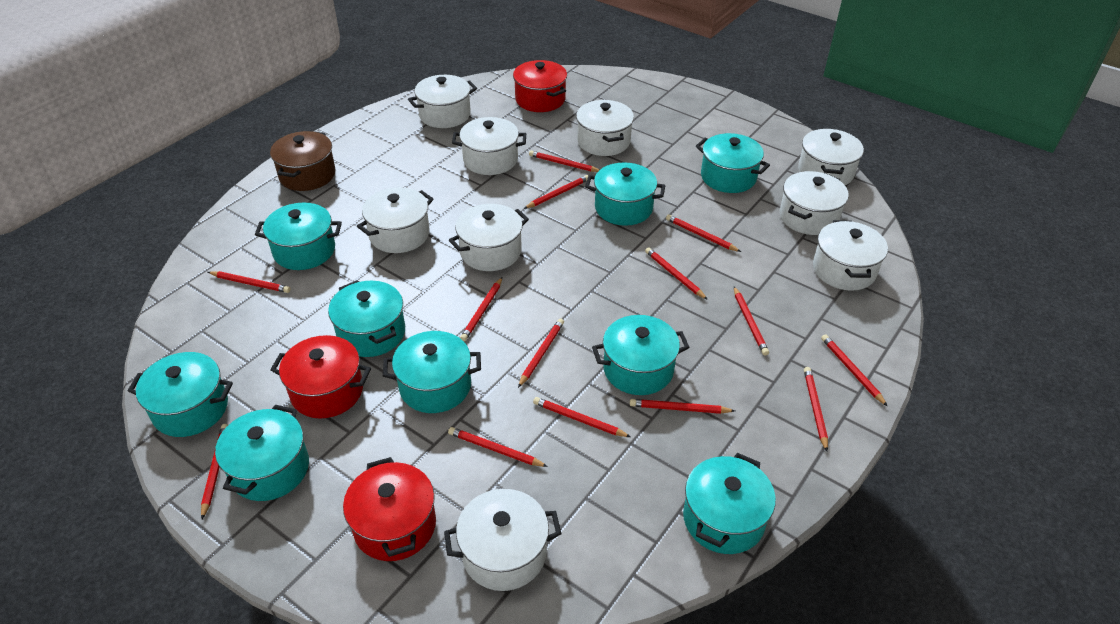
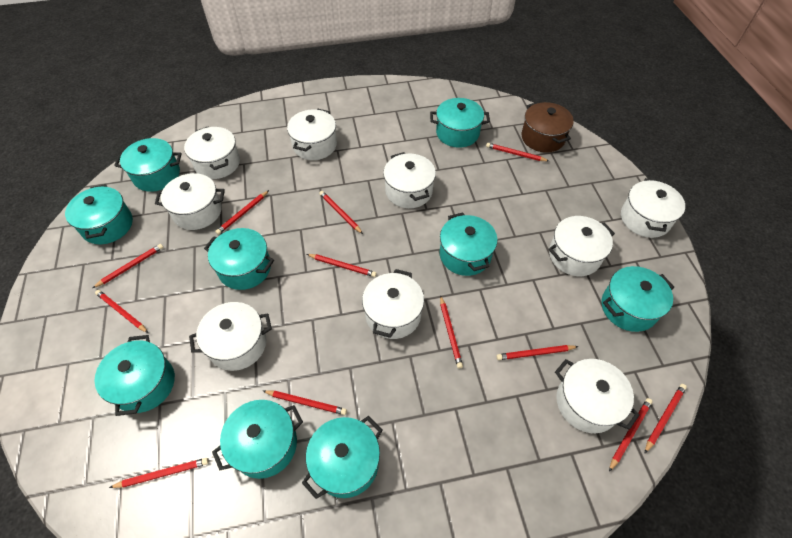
red pencil: [201,424,228,519] [208,271,290,293] [448,427,548,467] [460,277,502,341] [518,319,564,388] [524,175,588,209] [529,151,599,172] [533,397,631,437] [630,399,735,414] [645,247,708,300] [666,214,741,252] [734,287,769,356] [804,367,828,451] [821,334,887,406] = 14 -> [93,244,163,288] [95,290,148,333] [109,458,209,488] [215,190,269,235] [263,390,347,415] [307,254,377,277] [319,191,363,234] [440,295,463,369] [486,143,549,161] [497,345,578,360] [609,398,653,472] [644,384,687,454] = 12
red pot: [270,335,371,419] [343,457,436,561] [513,60,567,112] = 3 -> none = 0

